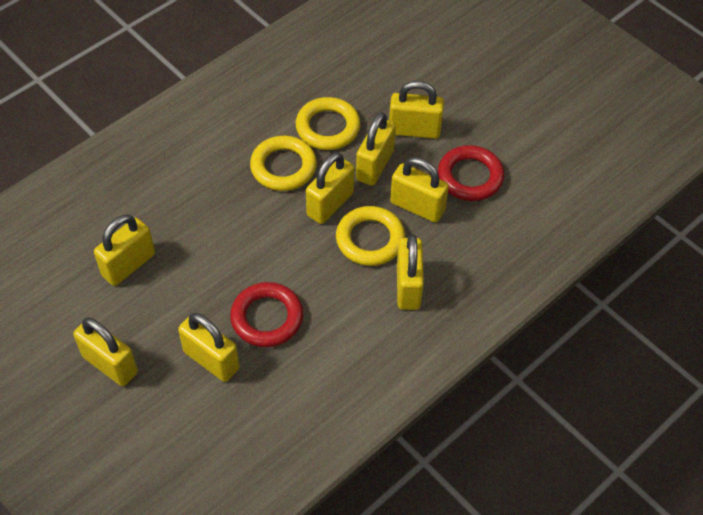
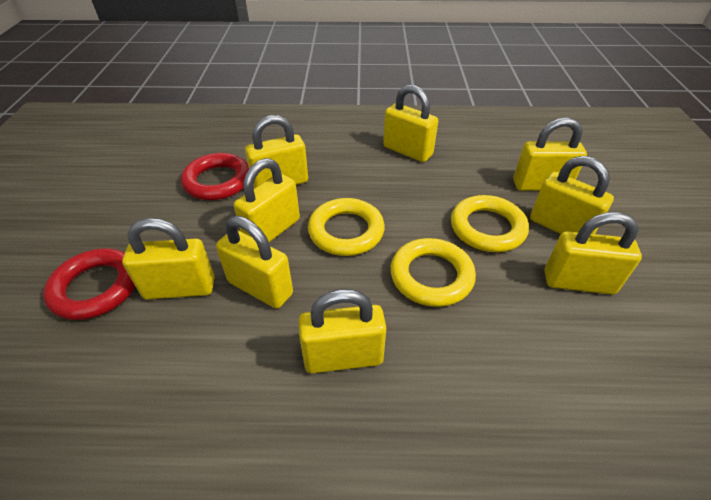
yellow padlock: [73,317,138,386] [94,215,155,286] [178,313,240,382] [306,152,355,224] [356,112,396,186] [389,81,444,139] [390,157,449,223] [397,234,424,310] = 8 -> [122,218,215,300] [216,216,293,309] [234,158,300,242] [245,115,308,188] [299,289,386,373] [383,85,438,162] [513,117,587,191] [530,156,614,234] [545,212,642,295] = 9

